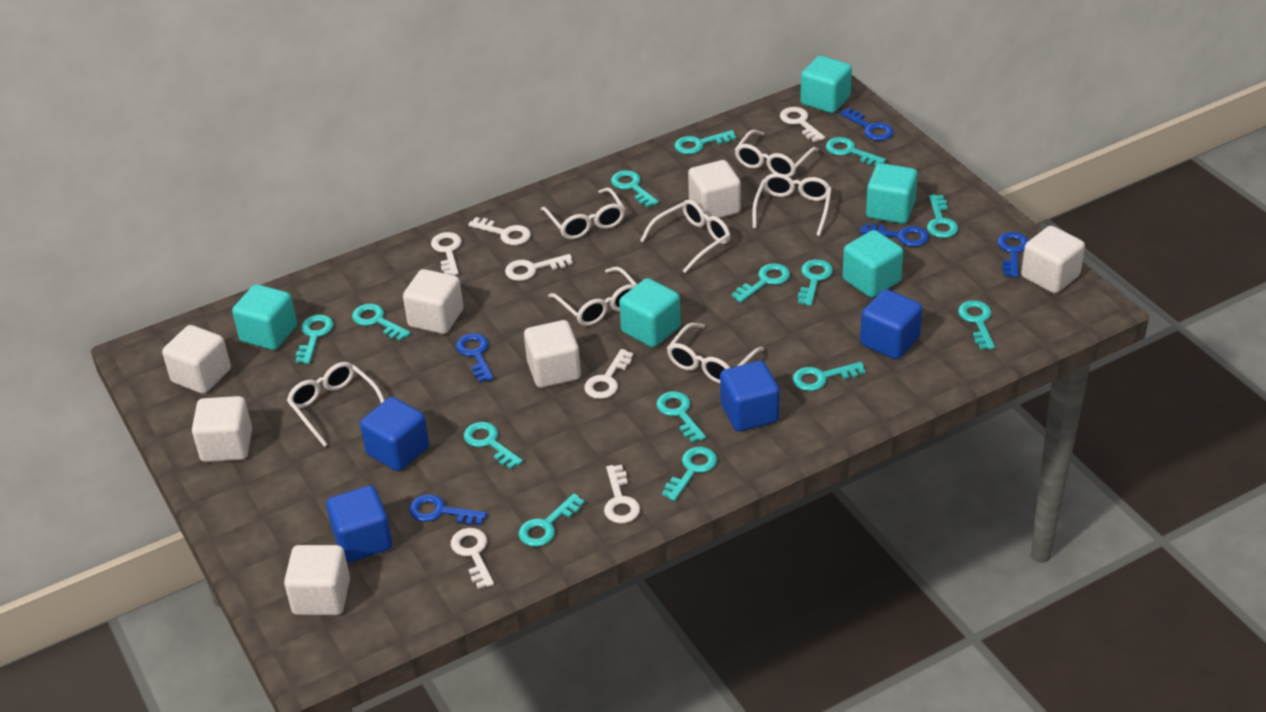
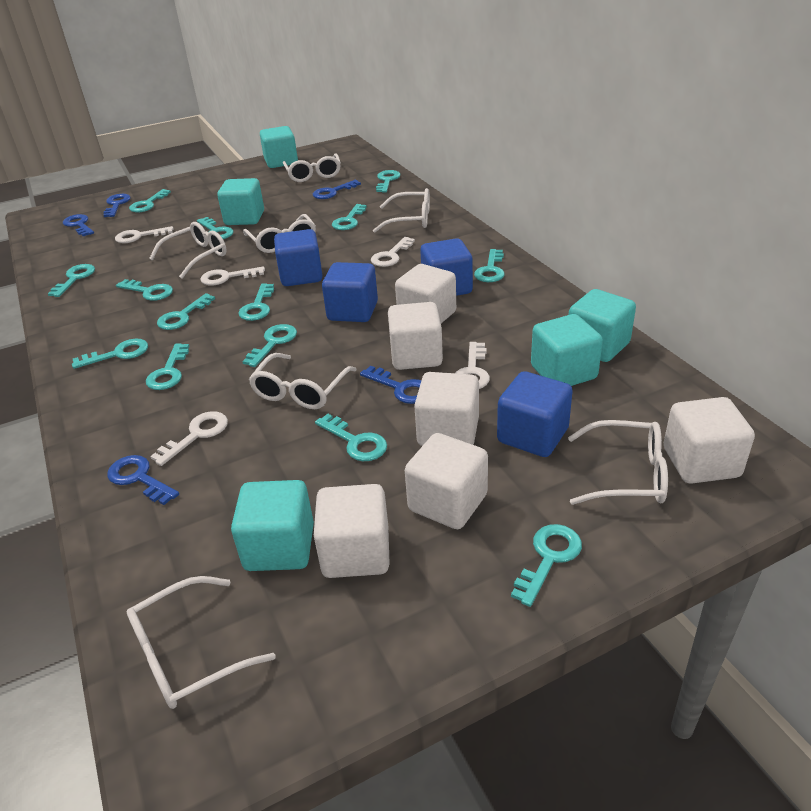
white cube: [162,325,231,394] [192,396,252,462] [284,545,350,615] [403,269,463,334] [524,320,581,388] [688,160,741,221] [1021,226,1085,293] = 7 -> [314,484,390,578] [388,302,443,370] [395,264,456,323] [405,433,488,529] [414,372,479,446] [664,397,755,484] = 6
white key: [431,232,462,275] [451,528,494,589] [468,217,531,245] [505,254,573,281] [584,349,633,399] [604,465,640,524] [780,107,825,142] = 7 -> [115,226,174,243] [150,411,228,466] [200,266,265,285] [371,237,415,267] [455,342,490,389] = 5

